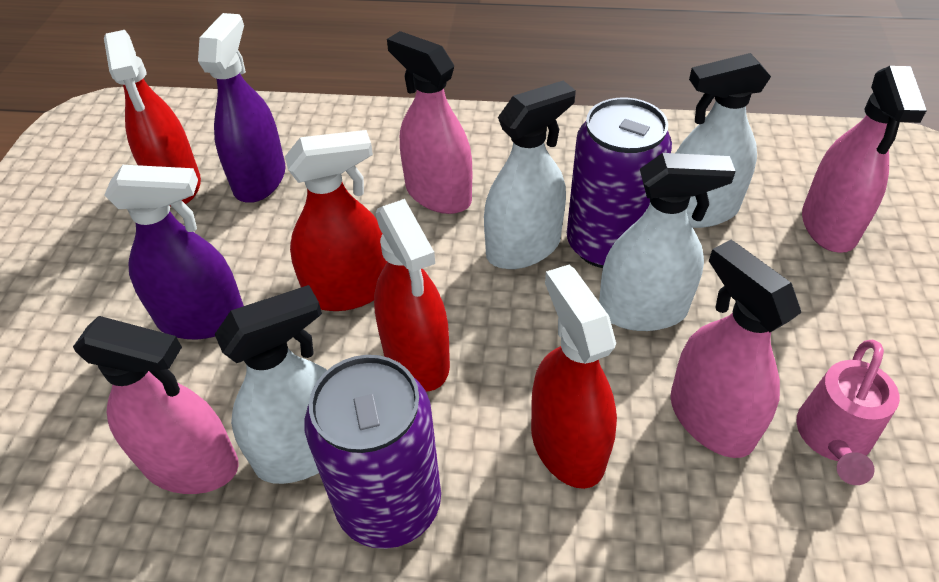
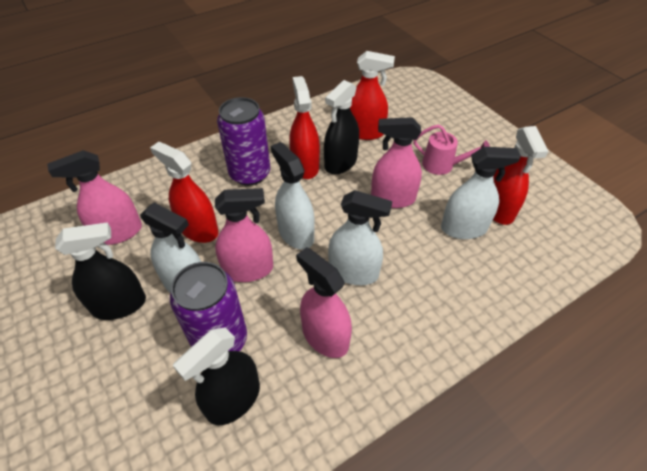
black spray bottle: none = 0 -> [55,222,146,320] [173,327,260,425] [324,80,359,174] = 3
purple spray bottle: [105,165,244,339] [198,13,286,203] = 2 -> none = 0

